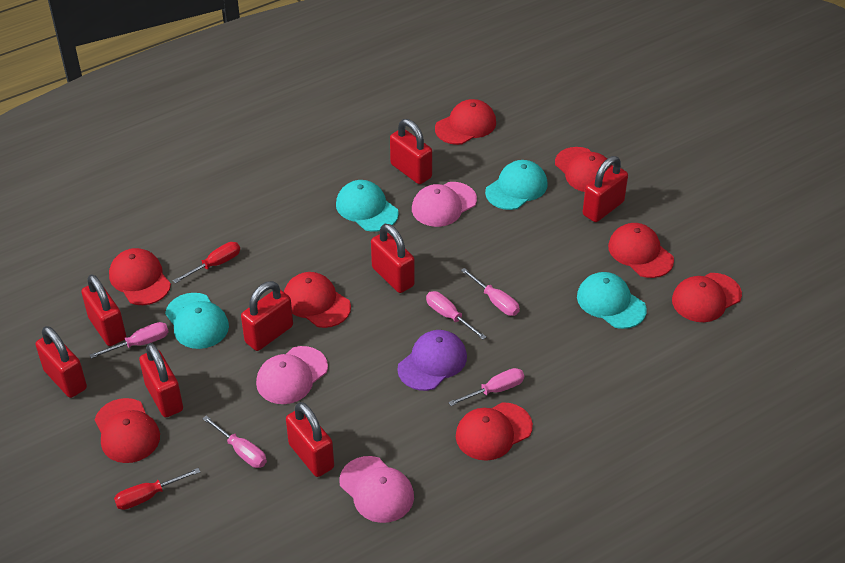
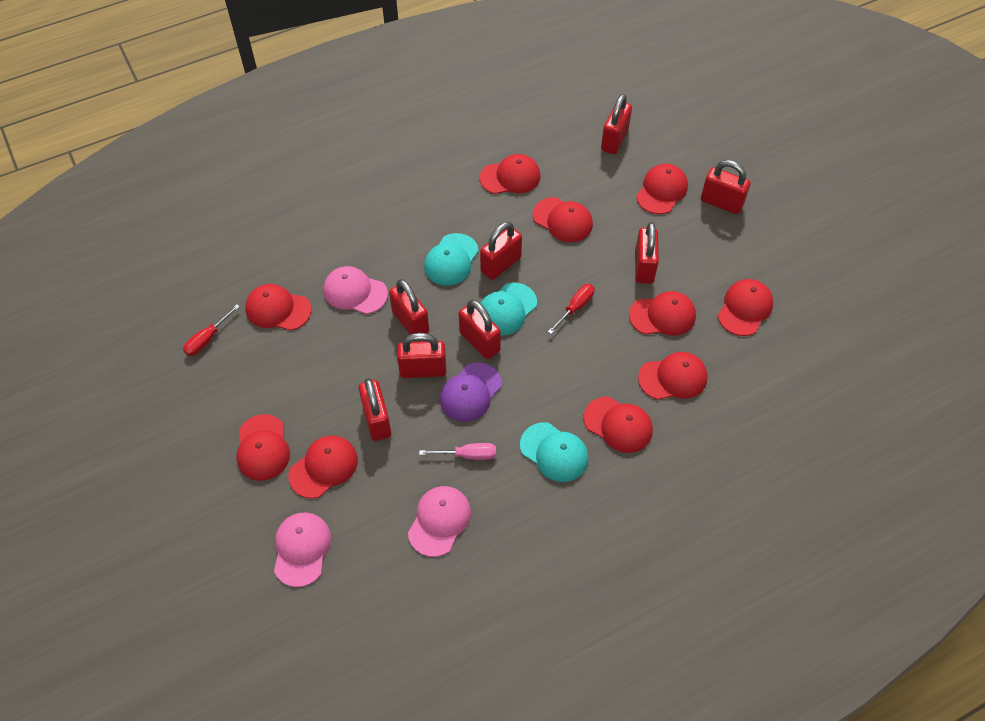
pink screwdriver: [90,322,169,359] [202,415,267,468] [426,291,486,340] [448,368,524,406] [461,268,520,316] = 5 -> [419,443,496,460] = 1
red cap: [95,398,160,463] [109,248,171,305] [284,272,351,328] [435,99,496,145] [456,402,533,461] [555,147,612,192] [608,223,674,278] [672,273,742,322] = 8 -> [236,414,290,481] [245,284,311,331] [289,436,358,499] [479,154,541,194] [533,197,593,242] [583,396,653,453] [629,291,696,336] [636,164,688,214] [638,352,708,400] [718,279,773,336] = 10
turquoise cap: [165,293,229,349] [336,180,399,232] [485,160,548,210] [577,272,647,329] = 4 -> [424,233,479,286] [480,283,537,336] [520,422,588,482] = 3

